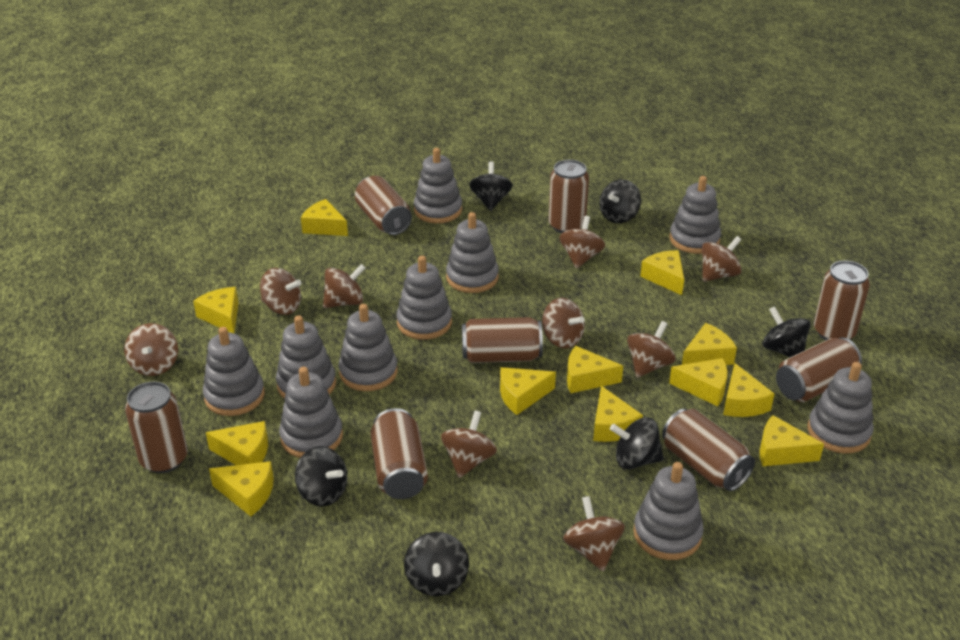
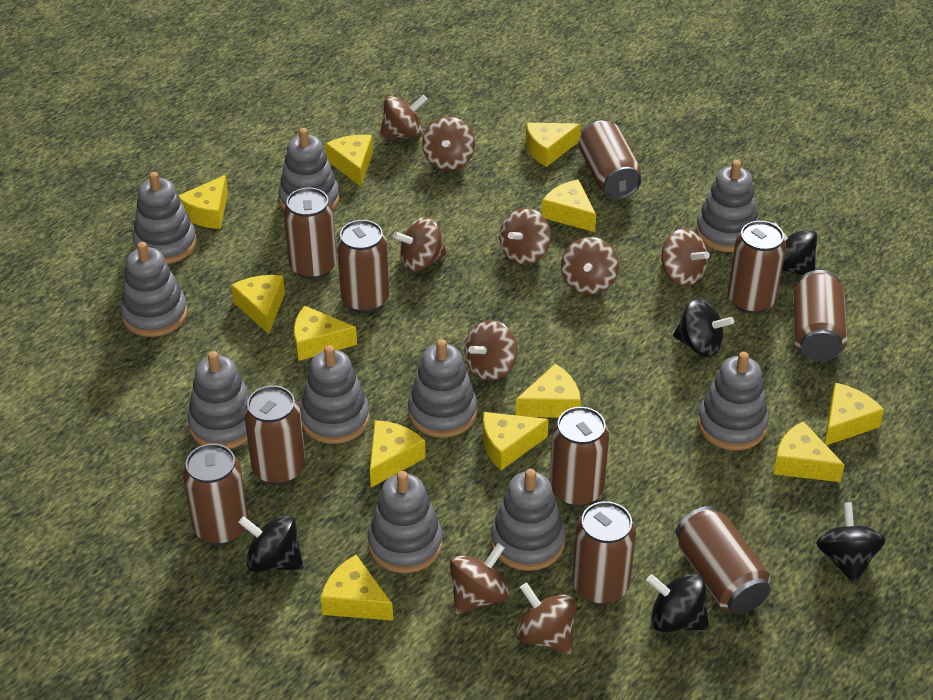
black spinning top: [295,446,347,506] [404,532,469,596] [469,161,513,211] [599,179,641,223] [610,417,664,469] [762,306,810,357] = 6 -> [238,515,303,572] [646,573,709,632] [673,298,734,357] [773,222,817,275] [816,502,886,584] = 5
brown can: [125,382,188,473] [355,176,412,235] [370,408,428,499] [462,317,543,363] [548,160,589,233] [662,409,755,491] [776,337,862,402] [814,261,870,340] = 8 -> [183,444,249,545] [244,386,306,485] [284,188,337,279] [337,220,389,313] [550,407,609,506] [572,501,636,604] [578,121,642,199] [676,506,771,614] [728,221,786,314] [794,270,847,362] = 10

